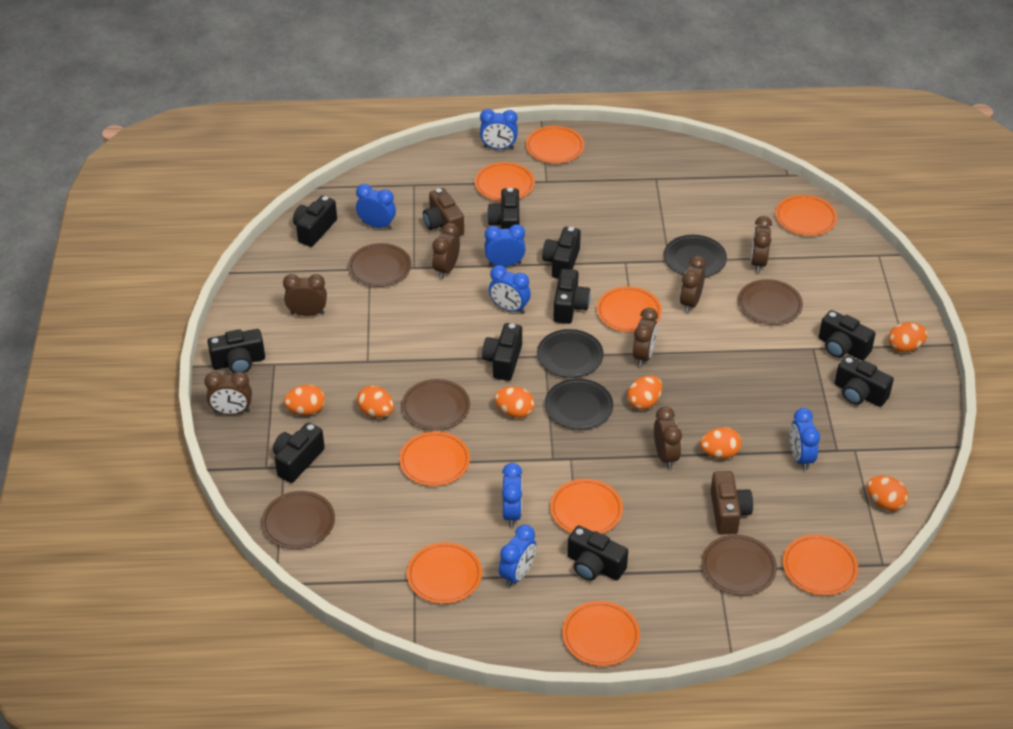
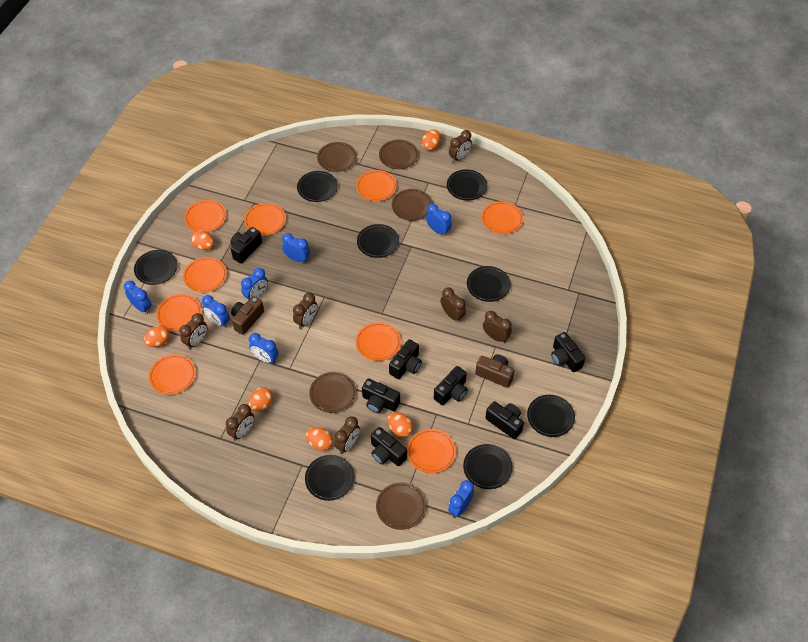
black camera: [207,329,265,373] [273,422,325,483] [293,196,337,247] [482,323,522,381] [487,188,519,229] [542,227,581,279] [553,269,590,324] [567,526,628,581] [819,310,876,360] [835,356,894,407] = 10 -> [230,227,262,263] [362,379,400,413] [371,427,407,466] [389,339,422,379] [434,366,468,405] [485,401,524,439] [551,332,586,372] = 7
black plate: [537,329,604,378] [545,378,613,430] [664,235,727,277] = 3 -> [134,250,178,285] [297,171,338,202] [305,455,354,501] [357,224,399,258] [447,169,487,200] [463,444,513,489] [467,266,511,302] [527,395,575,437] = 8
orange egg: [284,385,325,415] [357,386,394,418] [494,386,534,418] [627,375,662,410] [700,427,742,459] [867,476,908,511] [888,322,928,352] = 7 -> [144,325,170,347] [191,230,214,250] [248,387,273,412] [306,427,333,451] [387,412,413,437] [422,130,441,150] = 6

